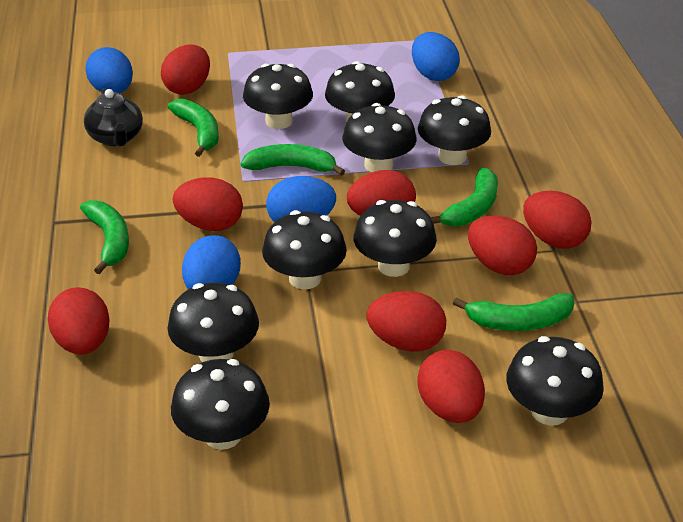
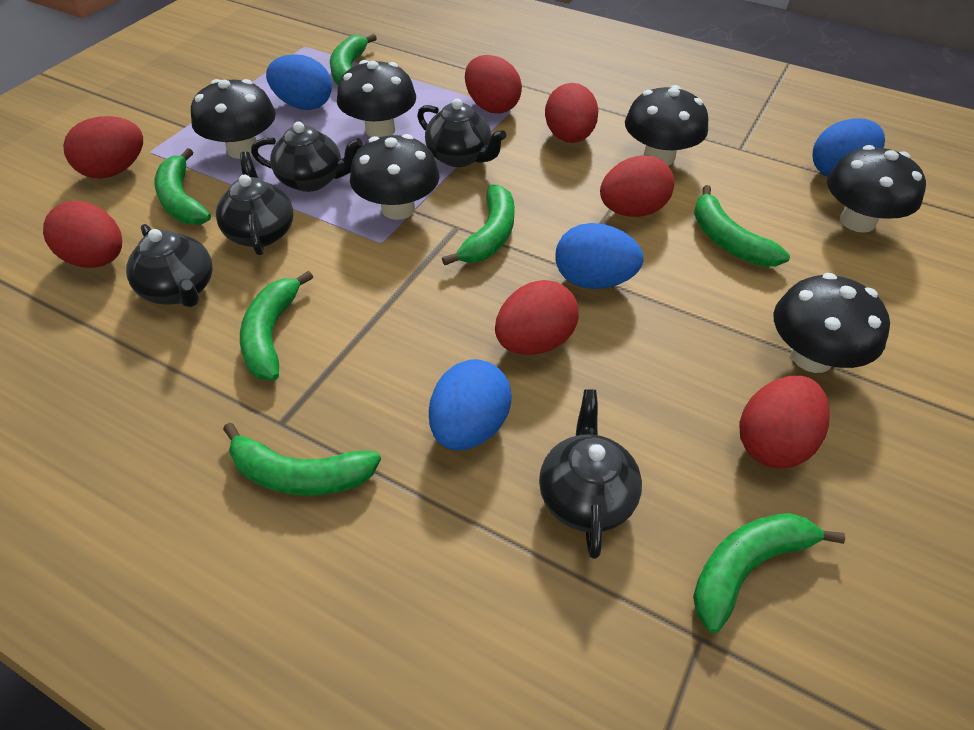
black mushroom: [168,283,259,362] [171,359,270,450] [243,64,313,129] [262,210,347,289] [325,61,395,123] [342,103,417,172] [353,200,437,277] [418,95,491,165] [506,336,604,426] = 9 -> [191,79,276,159] [337,60,416,137] [350,134,440,220] [625,85,708,166] [774,273,890,373] [827,145,926,233] = 6
black teapot: [84,88,143,147] = 1 -> [126,224,212,307] [216,151,293,255] [251,122,363,192] [417,99,507,167] [539,389,642,559] = 5
green banana: [80,200,129,274] [168,99,219,157] [241,144,345,176] [431,168,498,226] [453,293,575,331] = 5 -> [154,148,211,225] [223,422,381,496] [240,271,313,380] [330,34,377,85] [442,185,515,265] [693,513,845,633] [694,185,790,266] = 7
red egg: [48,287,110,355] [161,45,210,95] [173,177,243,231] [347,170,416,216] [367,291,446,352] [417,350,485,423] [468,215,537,275] [523,191,592,249] = 8 -> [43,201,122,268] [63,116,143,179] [465,55,522,114] [495,280,579,355] [545,83,598,143] [600,155,674,217] [739,376,830,468] = 7

